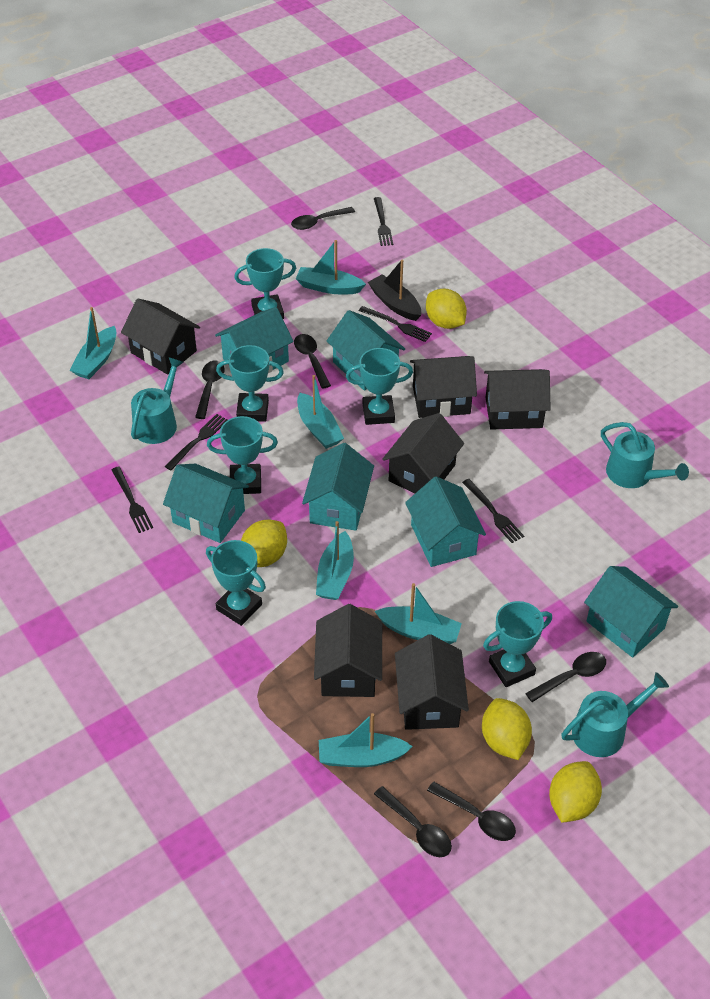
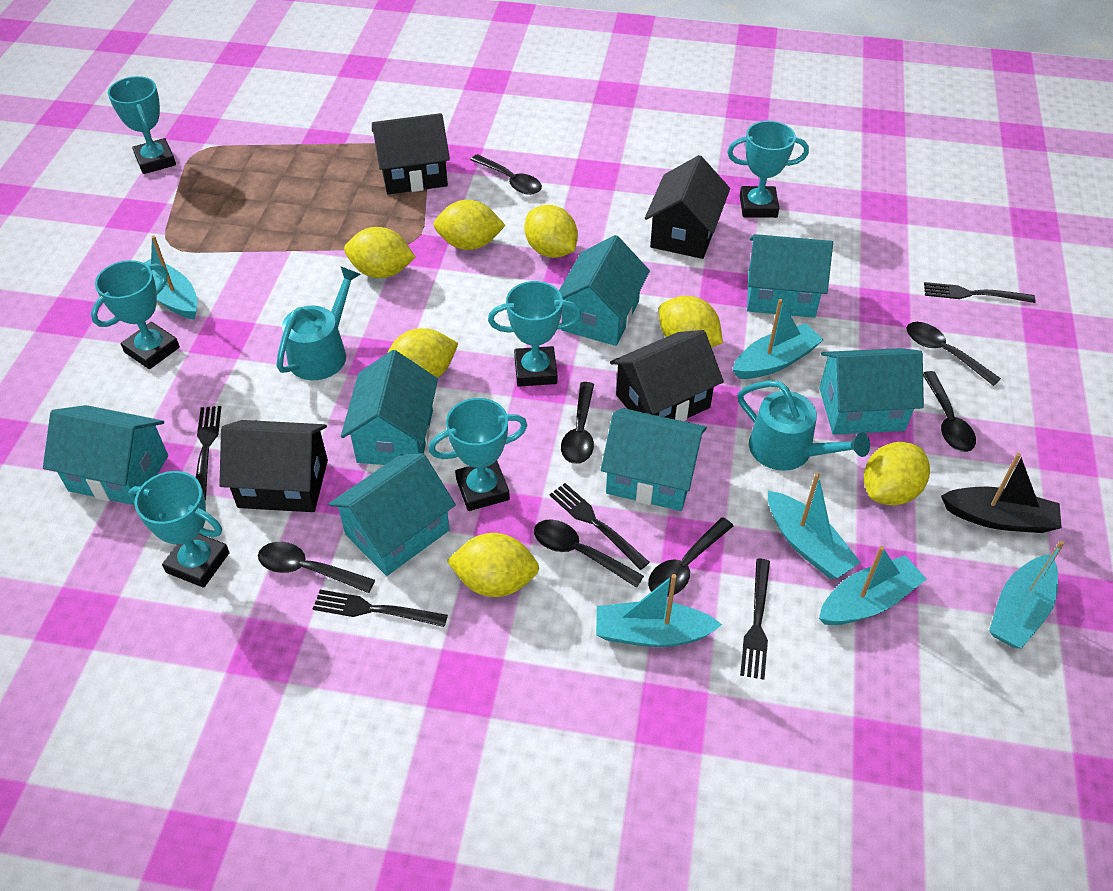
black house: [121,299,200,375] [314,604,382,697] [382,413,464,493] [395,634,469,730] [410,356,477,418] [484,369,551,430] = 6 -> [219,420,328,512] [372,113,450,195] [610,330,724,421] [645,155,730,259] = 4
black spoon: [195,360,225,419] [291,207,355,230] [294,334,331,389] [374,786,452,857] [427,781,516,841] [525,652,606,702] = 6 -> [258,542,375,593] [471,154,542,195] [534,519,644,588] [561,382,594,464] [648,517,733,597] [907,322,1001,386] [923,371,976,452] = 7
turquoise house: [163,464,249,543] [215,307,294,373] [302,443,374,531] [327,310,405,391] [405,476,486,567] [584,566,678,657] = 6 -> [43,405,168,505] [329,453,456,576] [341,350,438,465] [559,235,650,346] [601,408,706,511] [747,234,833,318] [819,348,924,434] = 7
turquoise watering can: [131,357,184,444] [561,672,669,757] [601,422,689,488] = 3 -> [276,267,361,380] [737,380,870,471] = 2
yellow lemon: [241,520,287,567] [426,288,467,329] [482,698,532,760] [549,761,602,823] = 4 -> [344,227,416,278] [388,328,458,378] [433,200,505,250] [447,533,539,597] [525,205,578,258] [659,296,723,348] [864,442,930,505] = 7

